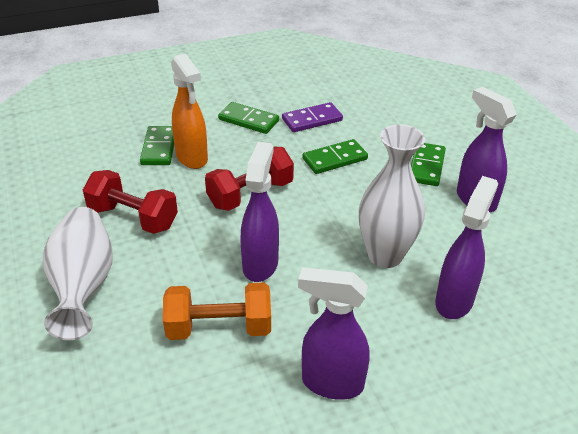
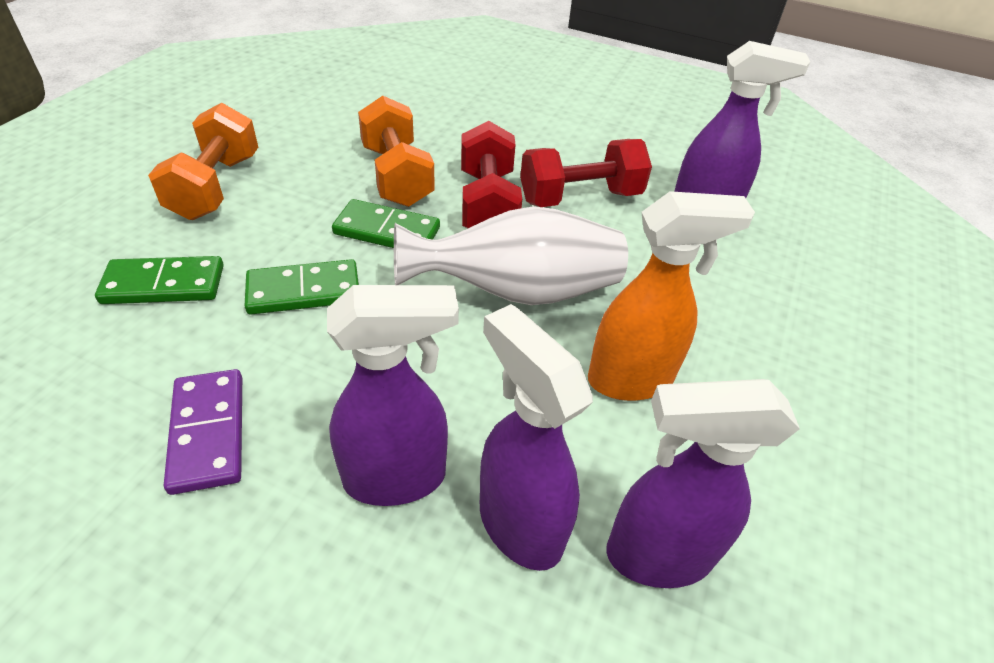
green domino: [140,126,174,165] [218,102,279,134] [302,139,368,174] [411,143,446,186] = 4 -> [95,256,224,304] [245,259,359,315] [332,199,440,248] = 3
orange dumbbell: [163,282,271,340] = 1 -> [148,103,258,220] [358,96,435,207] = 2
white vase: [43,207,113,340] [359,124,425,268] = 2 -> [394,206,628,305] = 1

